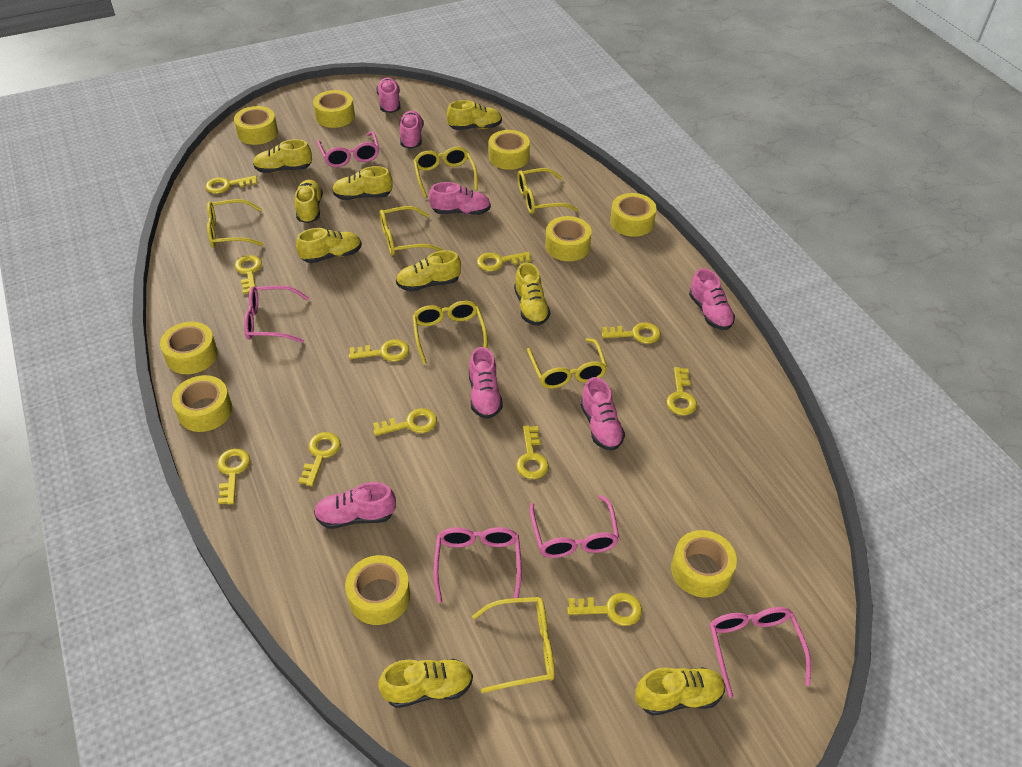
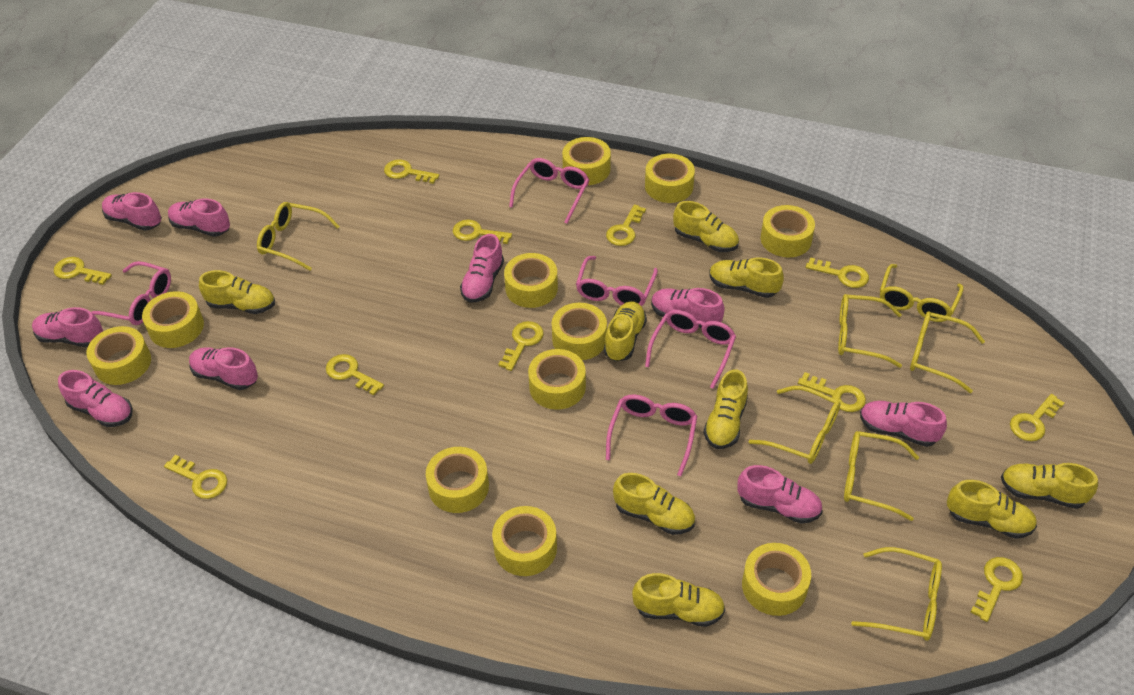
pink shoe: [314,482,396,529] [377,78,400,113] [400,111,424,149] [429,182,491,215] [469,347,503,419] [580,377,625,451] [689,268,735,330] = 7 -> [32,307,103,347] [58,370,133,427] [102,192,162,231] [168,199,230,237] [189,347,258,390] [460,234,504,302] [651,288,725,328] [738,465,823,524] [860,401,947,447] = 9
yellow tape: [160,322,218,374] [172,375,232,432] [234,106,278,145] [313,90,355,128] [345,555,410,625] [489,130,530,170] [545,216,592,261] [610,193,656,237] [671,530,737,598] = 9 -> [87,326,151,385] [142,291,204,348] [426,447,489,513] [492,506,557,576] [504,253,558,308] [528,349,586,410] [552,303,607,360] [562,137,611,185] [645,154,695,203] [742,543,811,616] [761,205,815,257] = 11

